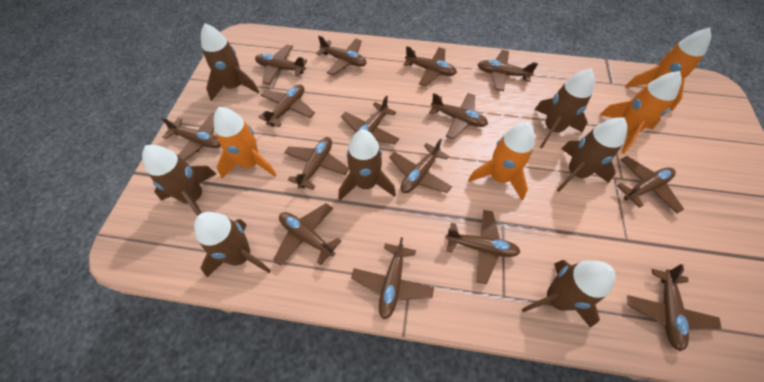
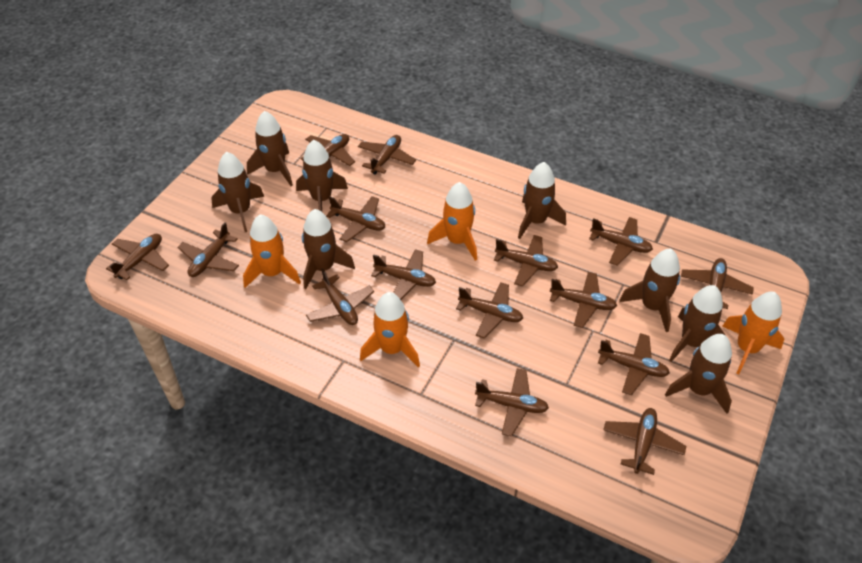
brown rocket: [142,145,216,216] [194,212,271,277] [201,23,260,101] [339,129,396,200] [522,260,615,328] [534,68,595,149] [557,117,627,192] = 7 -> [211,152,264,232] [247,111,293,186] [296,140,348,212] [302,209,355,289] [518,162,566,239] [619,249,680,332] [665,334,732,414] [669,285,726,362] = 8

